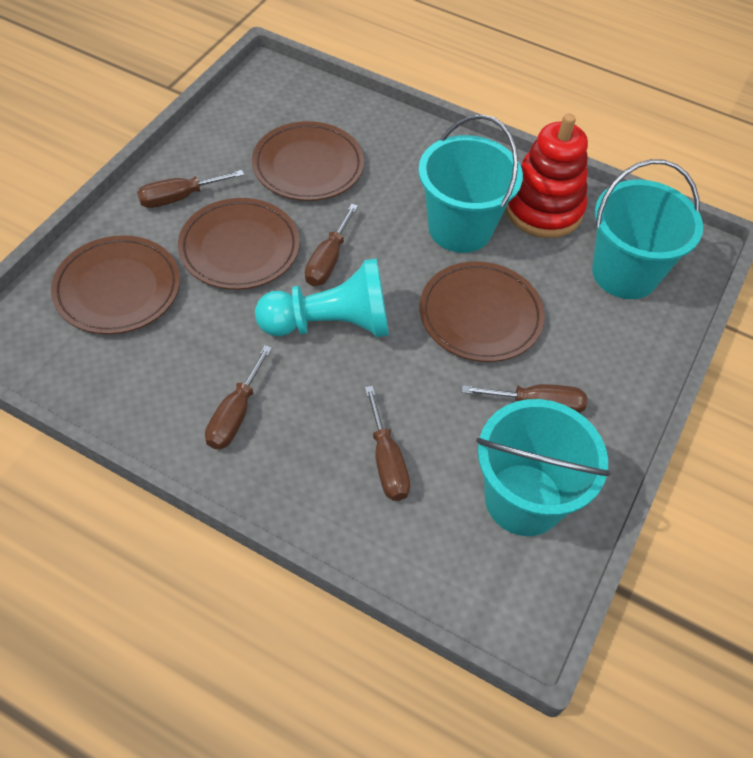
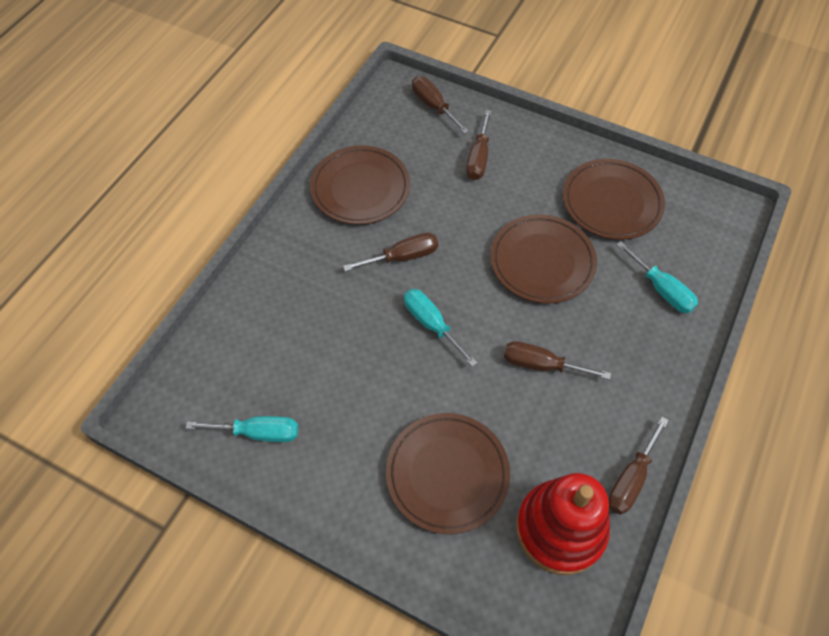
turquoise bucket: [418,114,523,253] [476,399,611,536] [592,159,703,299] = 3 -> none = 0
turquoise pawn: [255,258,389,337] = 1 -> none = 0
turquoise screwdriver: none = 0 -> [185,416,298,442] [404,289,478,367] [617,241,698,313] = 3

